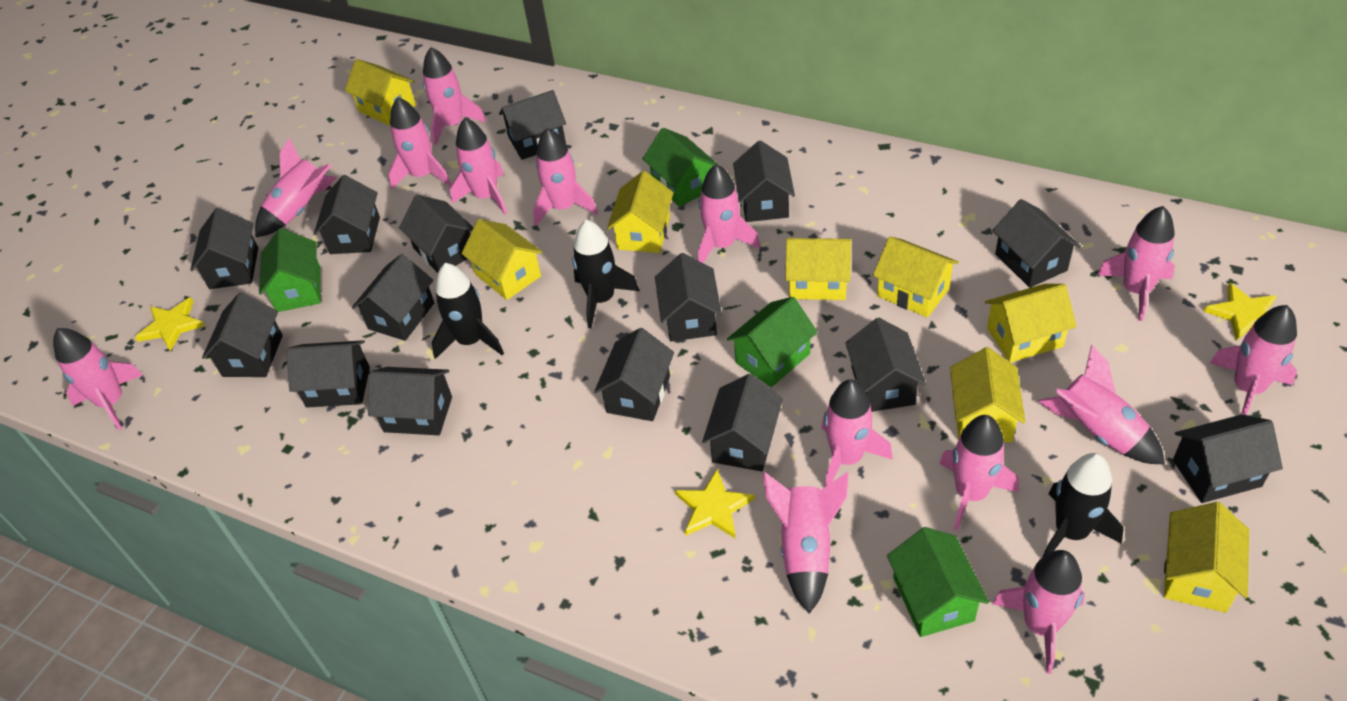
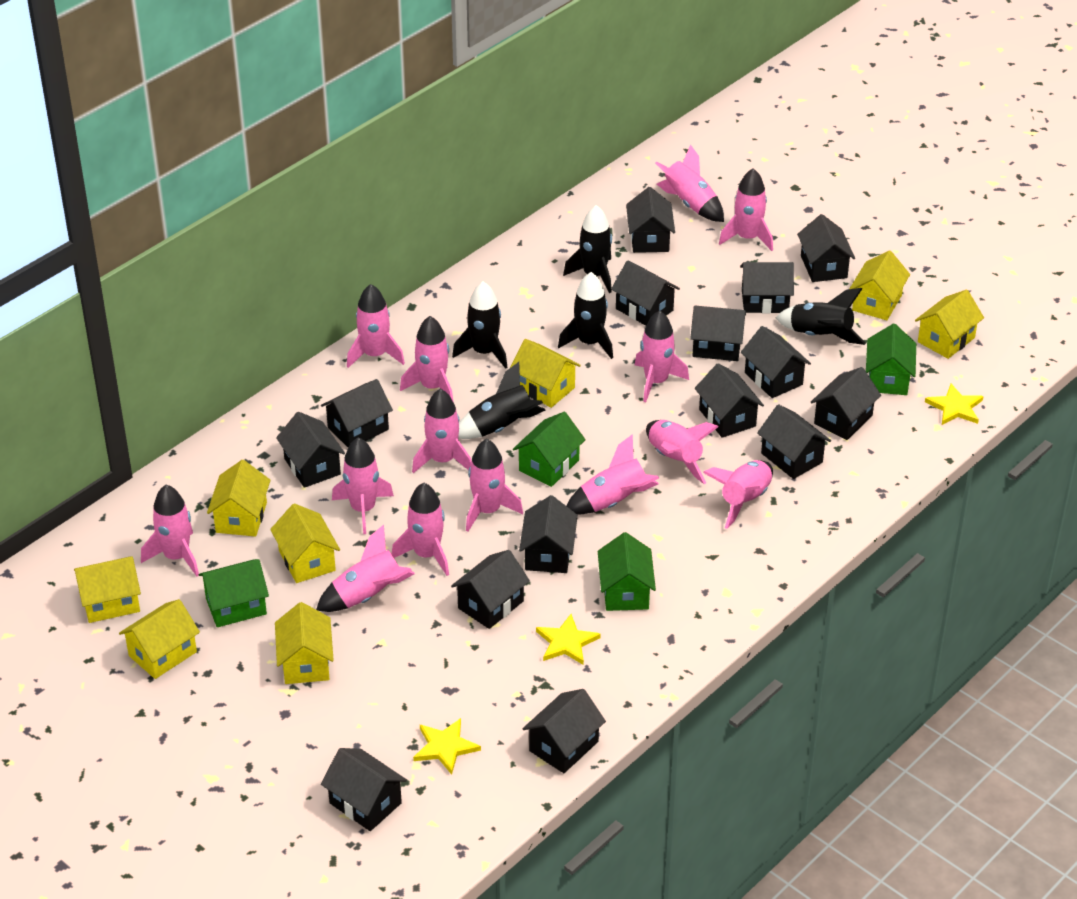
black rocket: [432,263,504,359] [572,220,640,328] [1042,453,1124,558] = 3 -> [452,282,508,369] [458,362,546,439] [558,272,613,359] [563,205,612,293] [776,288,866,345] = 5

